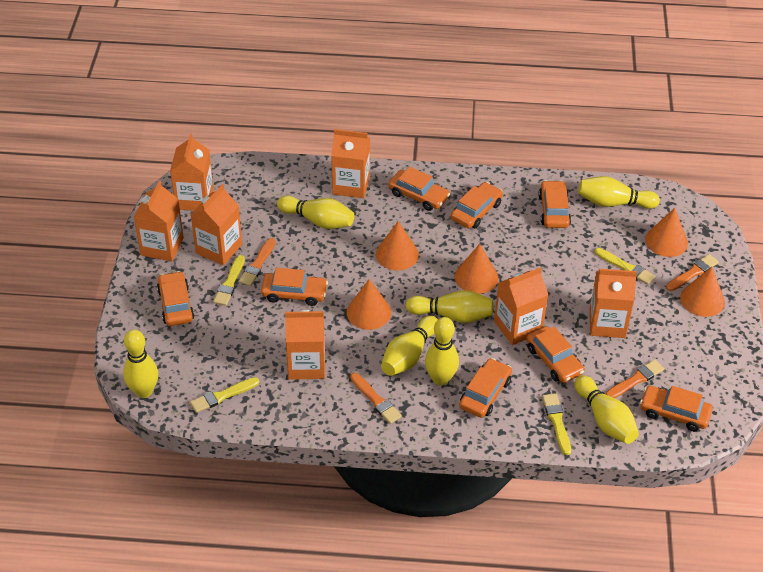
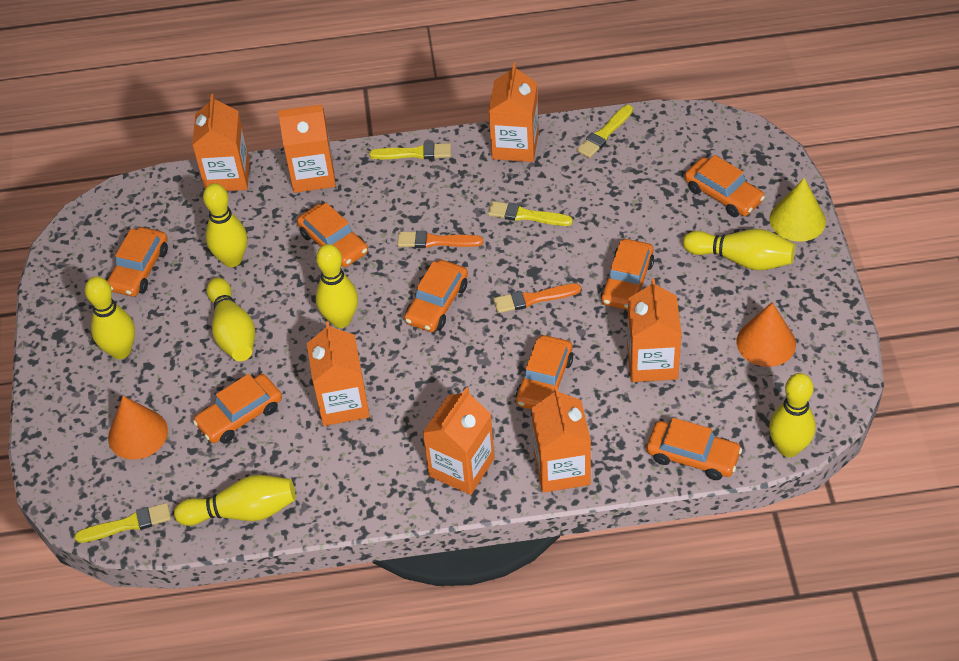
orange brush: [239,238,276,286] [350,373,402,424] [605,360,664,398] [666,254,719,291] = 4 -> [397,231,483,248] [494,284,581,313] = 2
orange cone: [347,279,391,330] [376,221,419,270] [455,244,498,294] [645,208,688,257] [680,267,725,317] = 5 -> [108,396,168,460] [737,302,796,367] = 2
yellow cone: none = 0 -> [770,178,826,242] = 1

